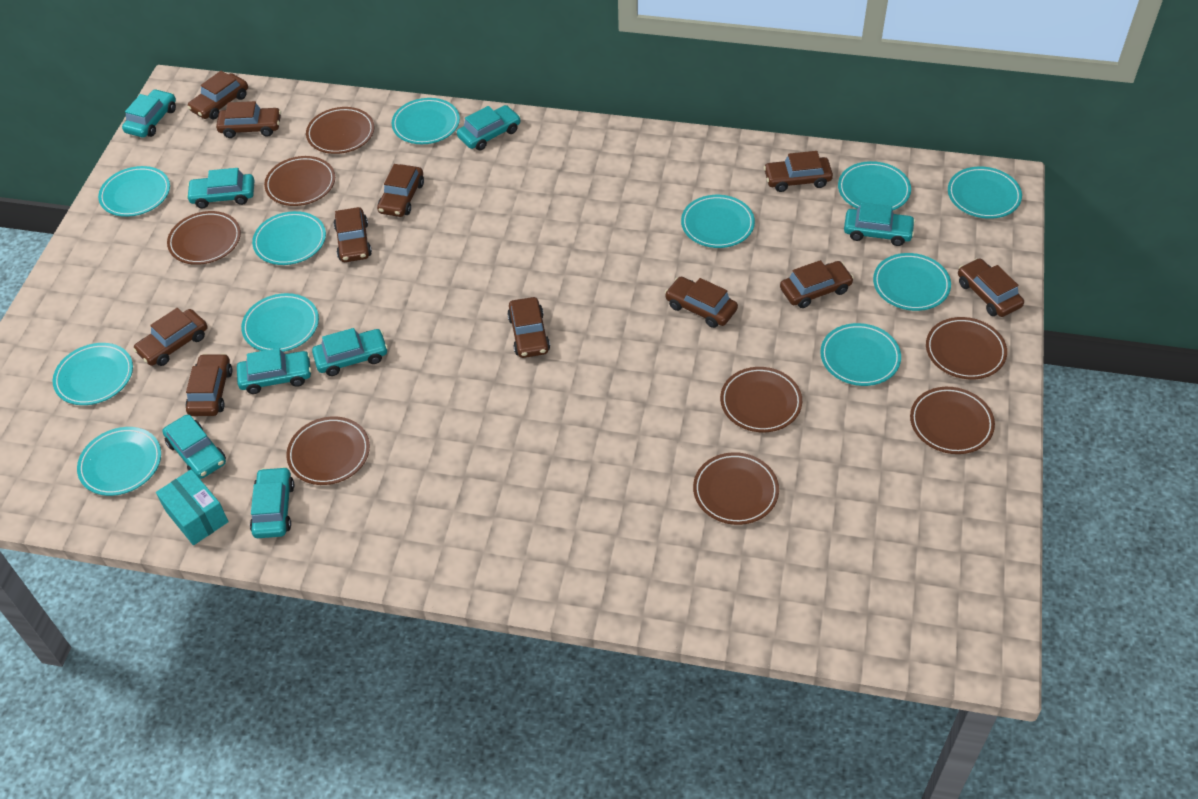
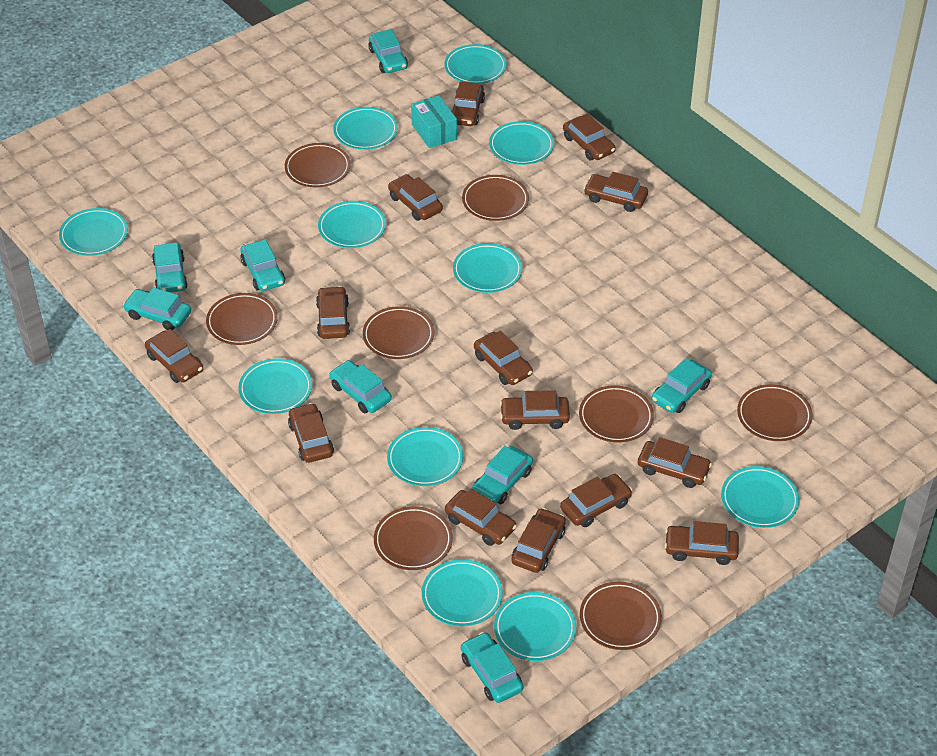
brown car: [133,308,207,366] [186,353,232,416] [187,71,248,119] [216,101,281,138] [333,207,372,262] [377,164,424,217] [507,297,550,358] [665,277,738,328] [764,151,833,192] [780,260,854,308] [958,258,1024,317] = 11 -> [145,329,203,383] [288,403,334,463] [316,286,350,339] [388,174,443,221] [445,488,517,546] [451,81,485,126] [474,331,533,385] [500,390,570,430] [511,508,566,573] [560,474,632,527] [563,114,616,160] [584,172,648,212] [638,437,712,488] [664,521,739,565] = 14

